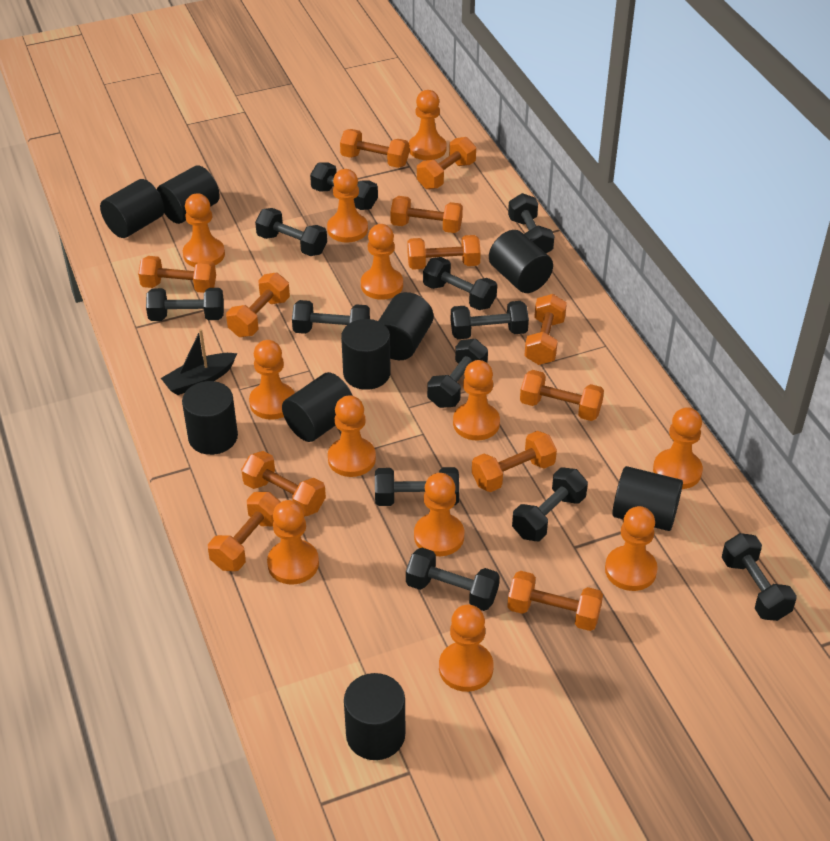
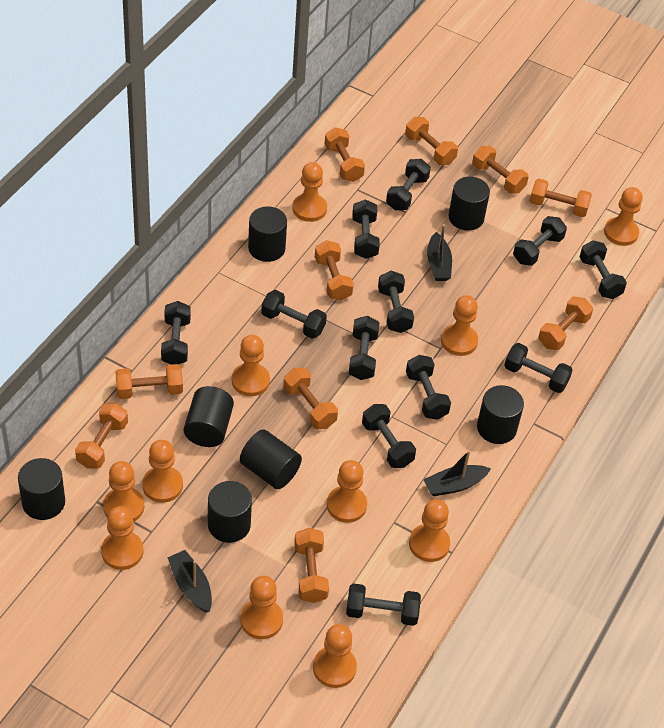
black boat: [161,329,237,395] = 1 -> [167,550,212,613] [423,450,491,496] [427,224,452,281] = 3
black cylinder: [100,179,165,238] [157,166,220,224] [182,381,238,455] [282,372,353,442] [341,319,391,390] [344,673,405,760] [379,292,433,360] [489,230,553,293] [612,466,683,531] = 9 -> [18,458,65,520] [184,386,234,447] [208,481,252,543] [240,429,302,489] [248,207,287,262] [448,177,490,230] [477,385,524,444] = 7
orange dumbbell: [138,256,216,293] [208,492,281,571] [226,273,290,337] [241,451,326,517] [340,129,409,168] [390,196,463,233] [407,235,481,270] [417,137,476,189] [472,431,557,492] [507,571,603,631] [520,370,604,421] [524,294,567,365] = 12 -> [75,403,128,469] [116,364,183,399] [283,368,338,429] [294,528,329,603] [315,240,354,301] [325,127,365,182] [405,117,458,165] [472,146,529,194] [530,179,592,217] [538,296,593,350] = 10
orange pawn: [183,193,225,267] [249,340,295,420] [267,500,319,585] [327,169,368,243] [328,395,376,477] [361,224,403,300] [409,90,447,160] [414,473,464,556] [439,605,494,692] [453,360,500,441] [605,506,658,591] [653,407,703,489] = 12 -> [101,506,143,570] [103,461,144,522] [142,440,183,503] [232,335,270,396] [240,576,283,639] [292,162,327,222] [313,624,357,688] [327,460,367,523] [409,499,450,562] [441,295,478,356] [604,187,643,246] = 11

